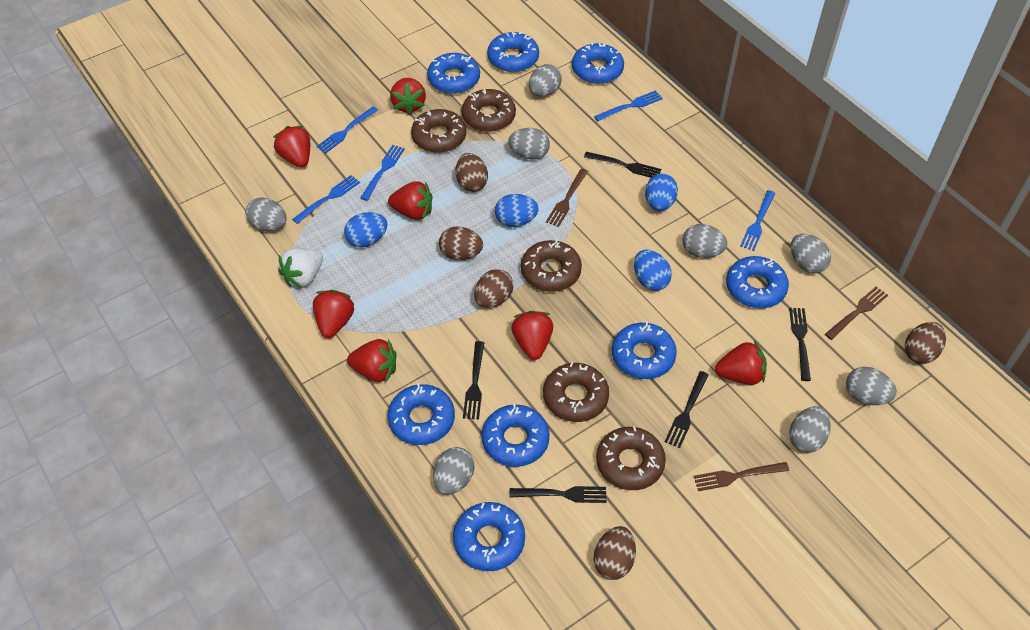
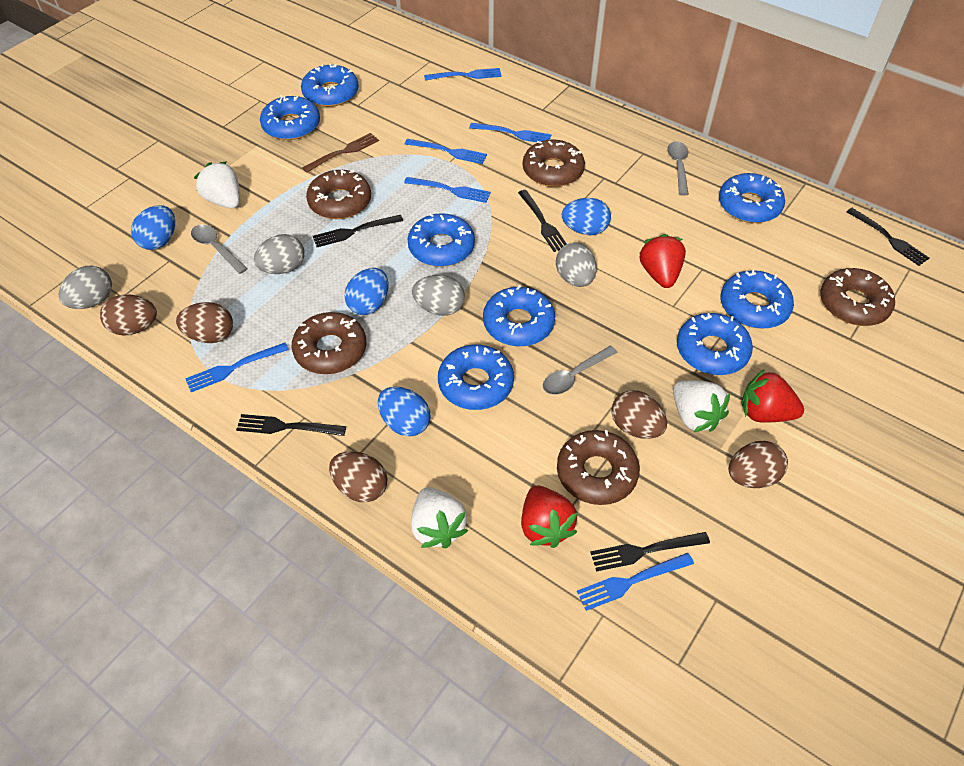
blue fork: [292,175,360,224] [316,107,378,153] [360,145,405,201] [594,90,663,121] [740,190,775,251] = 5 -> [185,343,289,392] [404,177,491,203] [405,139,487,164] [424,68,502,80] [469,123,551,142] [577,553,694,611] = 6
brown fork: [546,168,588,227] [693,462,789,491] [825,287,888,340] = 3 -> [302,133,379,173] = 1
grey egg: [245,198,287,231] [433,447,474,495] [508,128,550,160] [529,64,562,97] [682,224,728,258] [789,406,831,453] [791,234,831,273] [846,367,897,405] = 8 -> [59,266,112,309] [254,234,304,274] [412,275,465,316] [556,242,597,287] = 4
grey spoon: none = 0 -> [191,224,248,274] [543,346,618,395] [667,141,689,196] = 3
red strawberry: [273,126,310,167] [313,290,355,338] [347,339,397,382] [388,181,432,220] [390,78,426,115] [511,311,553,360] [715,341,767,385] = 7 -> [521,485,577,548] [640,234,686,288] [741,369,804,423] = 3
white strawberry: [278,248,323,288] = 1 -> [194,161,240,208] [411,487,468,549] [673,380,730,432] = 3

